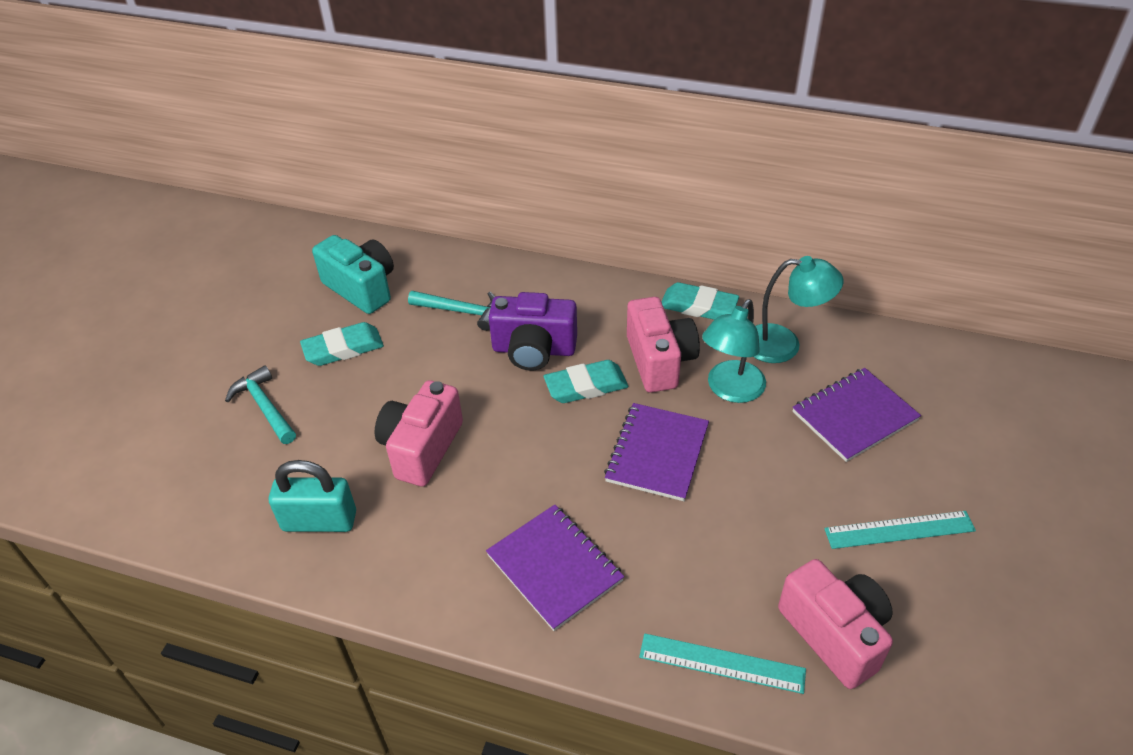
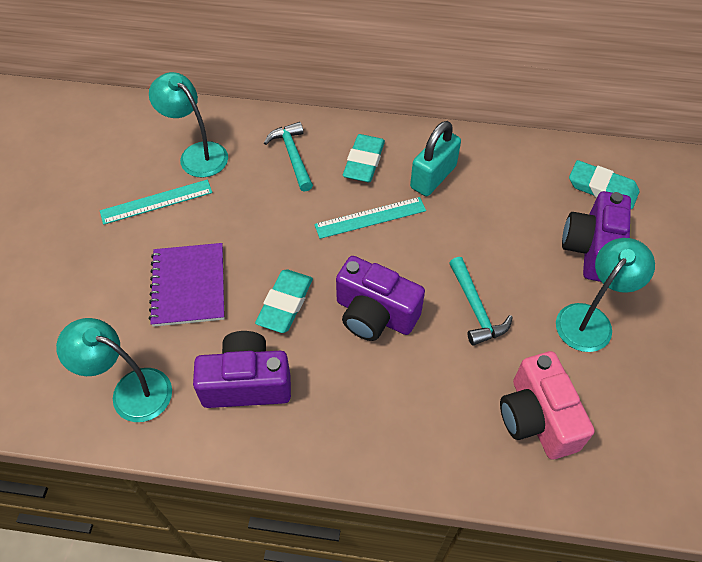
pink camera: [375,380,463,486] [627,297,700,393] [778,559,893,689] = 3 -> [500,351,595,460] = 1
purple camera: [489,292,577,371] = 1 -> [193,331,291,408] [336,256,425,341] [562,191,631,282] = 3
purple notebook: [486,505,624,631] [604,403,709,501] [792,368,921,462] = 3 -> [149,243,224,327] = 1
turquoise camera: [312,235,394,314] = 1 -> none = 0
turquoise lamp: [702,299,766,403] [754,256,844,363] = 2 -> [56,318,172,422] [149,72,228,178] [556,238,655,352] = 3

